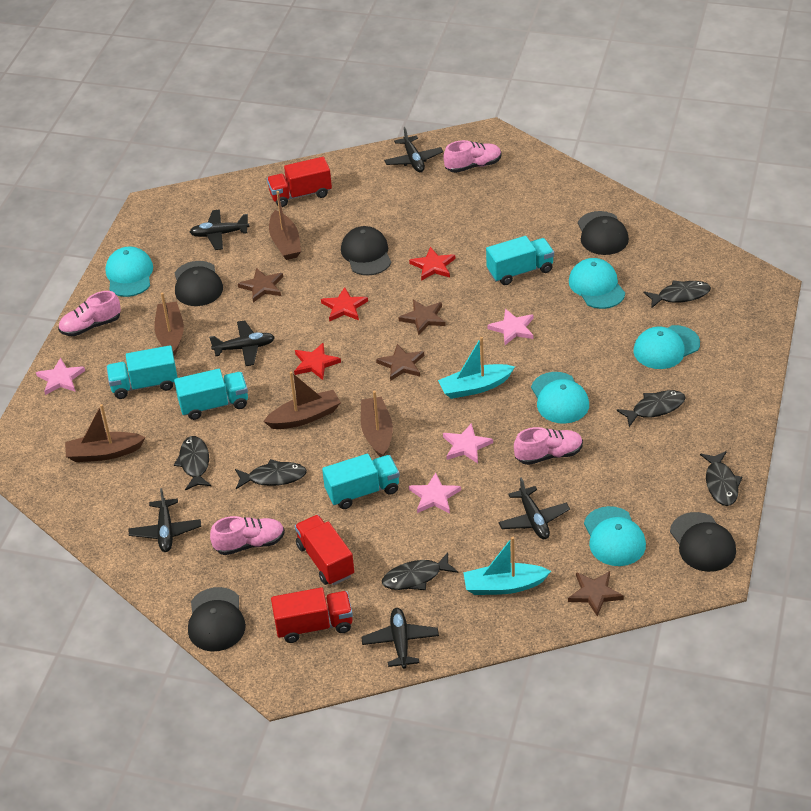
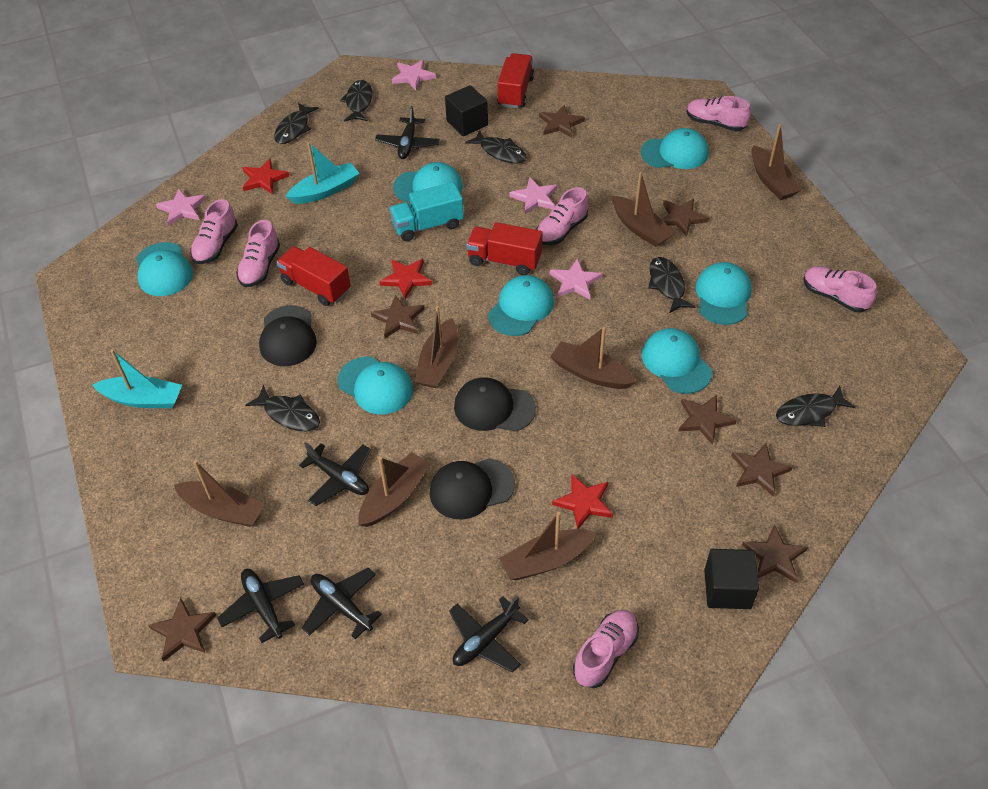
black cap: [175,261,223,306] [188,587,246,651] [341,226,391,275] [578,211,629,255] [670,512,736,572] = 5 -> [259,305,317,366] [429,458,515,520] [454,377,536,432] = 3
black cube: none = 0 -> [445,85,488,136] [704,549,759,609] = 2
black plane: [129,488,201,552] [190,209,250,250] [209,320,275,366] [361,608,439,669] [384,127,443,172] [499,477,570,539] = 6 -> [217,569,304,643] [299,442,371,506] [302,568,382,639] [375,106,440,159] [449,596,528,673] = 5
brown boat: [65,404,146,462] [154,292,184,356] [263,372,341,429] [269,191,301,260] [361,391,393,457] = 5 -> [174,460,265,527] [358,452,431,527] [415,306,458,388] [499,512,597,580] [550,327,636,389] [612,172,675,247] [751,124,801,200] = 7
brown star: [238,268,283,302] [376,344,424,381] [398,300,446,335] [568,571,624,617] = 4 -> [148,597,216,661] [371,295,425,338] [539,105,585,138] [661,199,709,237] [679,395,737,445] [731,443,793,497] [742,525,808,583] = 7
pink shoe: [58,291,121,336] [210,516,285,555] [443,140,501,173] [514,427,583,465] = 4 -> [190,199,238,264] [236,220,280,287] [536,187,588,245] [573,610,639,688] [687,96,751,131] [803,266,877,312] = 6
turquoise cap: [106,247,153,297] [531,372,589,424] [569,258,625,309] [584,506,646,566] [633,325,700,369] = 5 -> [136,242,193,296] [338,357,413,414] [393,162,463,202] [488,275,554,336] [641,128,709,169] [642,328,712,394] [696,262,752,325] = 7
turquoise truck: [106,345,178,399] [174,369,248,420] [322,454,400,509] [486,236,554,285] = 4 -> [389,182,464,241] = 1

